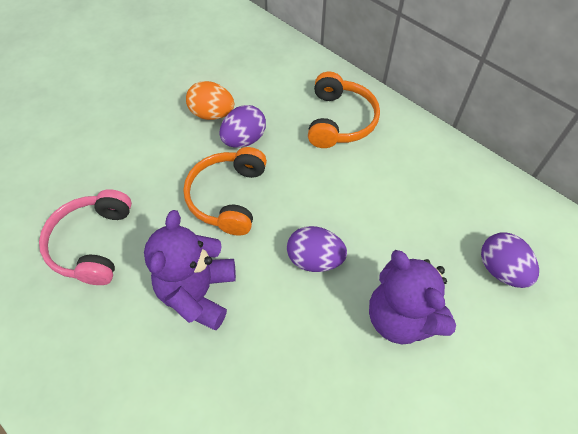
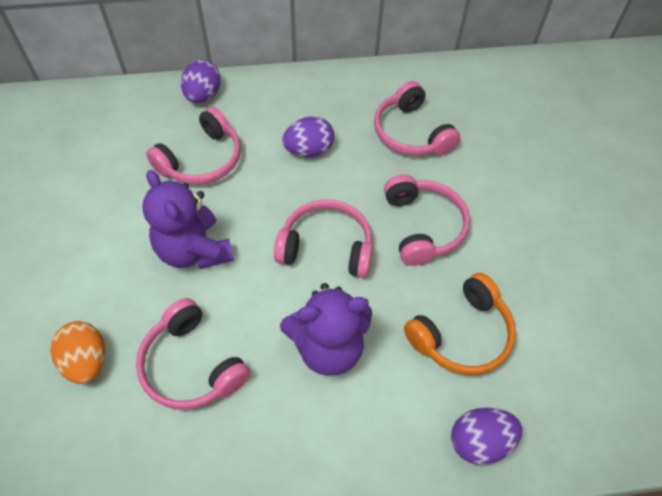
orange headphones: [183,147,267,236] [308,72,380,148] = 2 -> [404,273,516,375] = 1
pink headphones: [39,189,132,285] = 1 -> [136,298,250,410] [146,107,241,185] [274,199,373,278] [374,81,461,156] [384,175,470,266] = 5

